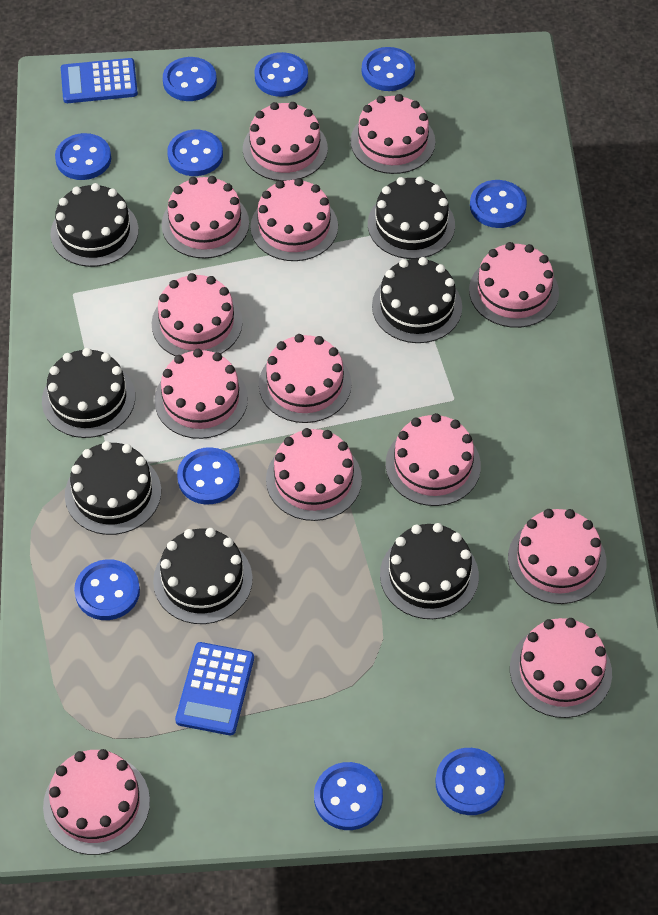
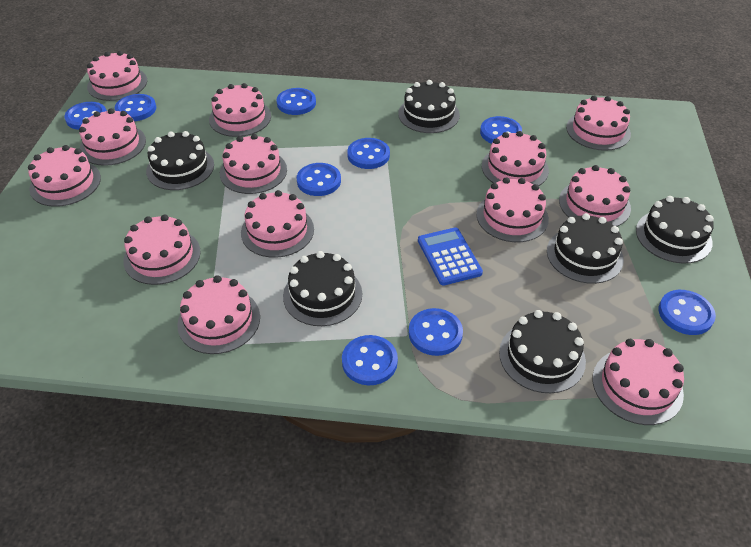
black cake: [42,348,135,438] [50,183,139,267] [65,441,161,535] [153,528,253,624] [368,176,455,259] [372,257,462,343] [380,523,479,619] = 7 -> [146,131,214,190] [283,251,362,326] [398,80,460,133] [499,310,586,393] [547,213,624,284] [636,196,714,263] = 6
blue button: [55,133,111,180] [74,559,140,620] [163,57,217,101] [167,130,223,176] [177,447,240,505] [255,52,308,97] [314,762,383,830] [362,47,415,91] [435,748,505,815] [470,180,527,228] = 10 -> [64,102,107,130] [115,94,156,121] [276,88,316,115] [297,163,341,196] [342,335,398,385] [347,138,390,169] [409,308,463,356] [480,116,522,144] [659,290,716,335] = 9
blue calculator: [61,58,138,103] [175,642,254,735] = 2 -> [418,227,483,286] = 1

